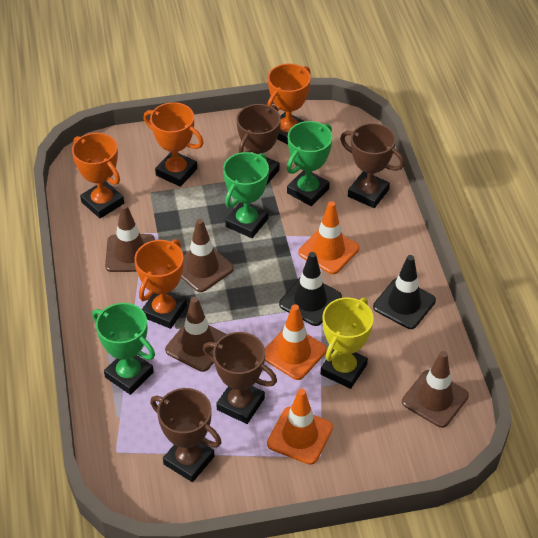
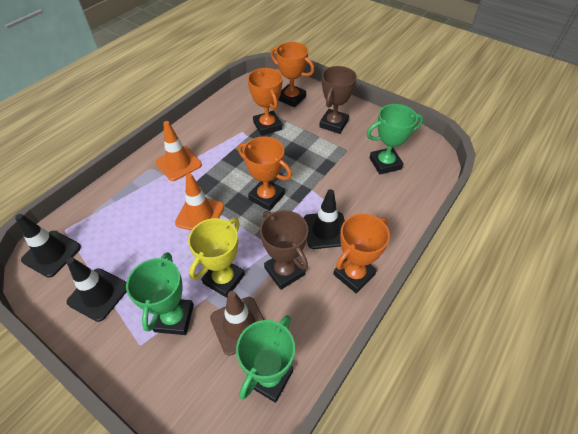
black traffic cone: [279,252,342,326] [373,255,436,329] = 2 -> [15,214,81,278] [66,257,127,322] [304,189,345,249] = 3
brown traffic cone: [105,204,155,272] [165,297,227,372] [181,219,234,292] [402,351,469,428] = 4 -> [210,291,264,356] = 1
brown trophy: [150,388,222,482] [203,332,277,424] [237,104,281,186] [340,123,405,208] = 4 -> [260,210,308,290] [319,66,357,134] = 2
orange traffic cone: [265,304,327,380] [267,389,333,465] [298,201,359,274] = 3 -> [156,121,202,181] [175,173,224,230] = 2

